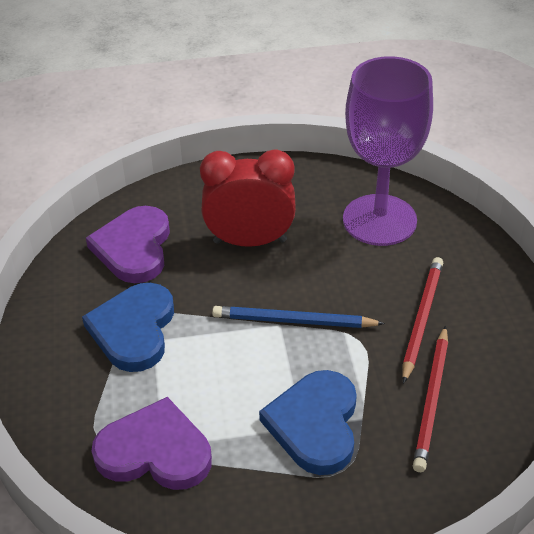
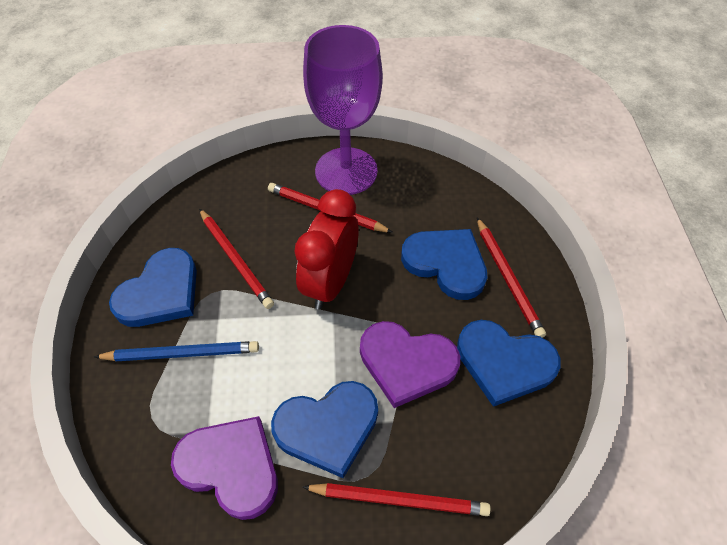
blue heart: [82,283,174,372] [259,370,357,475] = 2 -> [109,248,197,327] [271,381,378,478] [401,229,488,300] [457,320,561,407] = 4
red pencil: [402,257,443,384] [413,326,448,472] = 2 -> [199,208,274,309] [268,183,393,233] [303,483,491,516] [477,217,546,338] = 4

